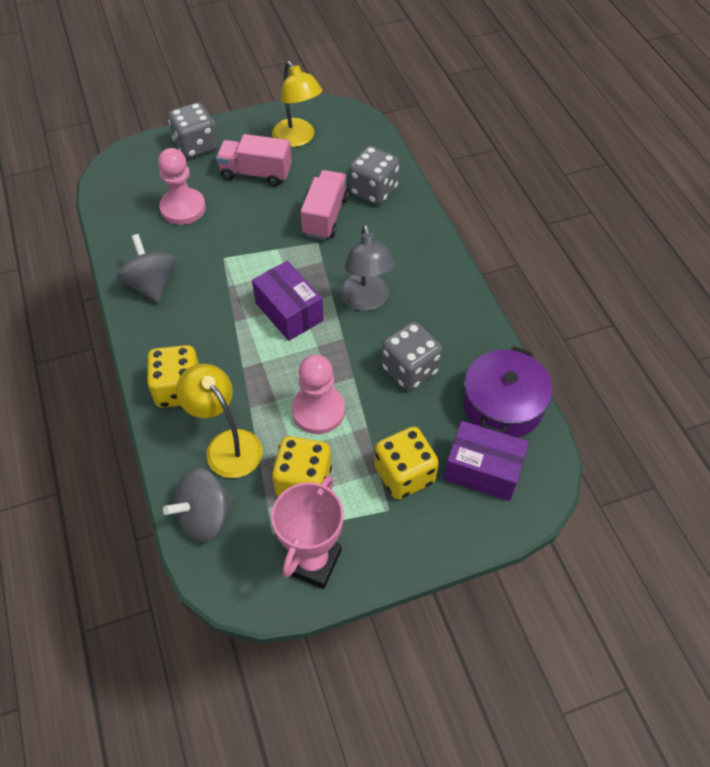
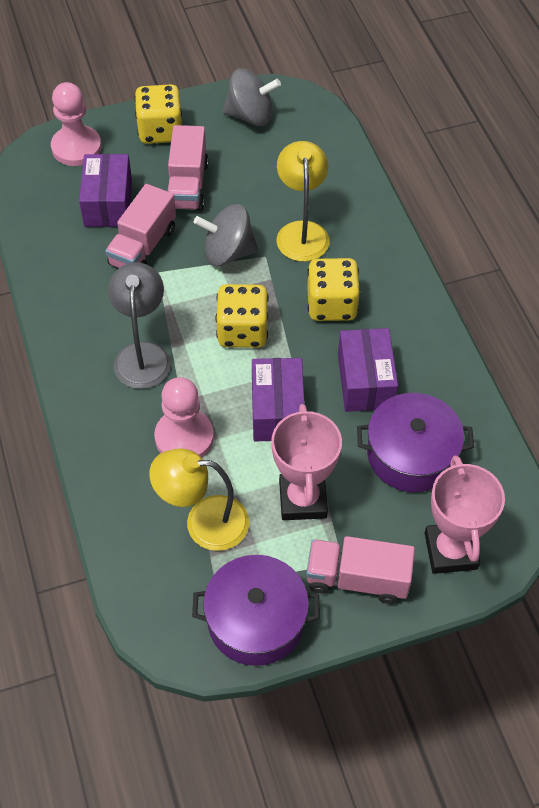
grey dice: [168,102,217,159] [349,146,399,205] [381,322,442,391] = 3 -> none = 0
pink trophy: [271,476,344,589] = 1 -> [271,404,342,520] [425,455,505,574] = 2
pink truck: [216,134,292,186] [300,170,349,240] = 2 -> [105,184,176,268] [168,125,208,211] [306,536,415,604] = 3
purple box: [252,261,323,341] [444,421,529,501] = 2 -> [79,154,132,227] [252,358,305,441] [338,328,398,412] = 3
purple pot: [463,346,553,438] = 1 -> [192,555,319,666] [357,393,474,492] = 2

